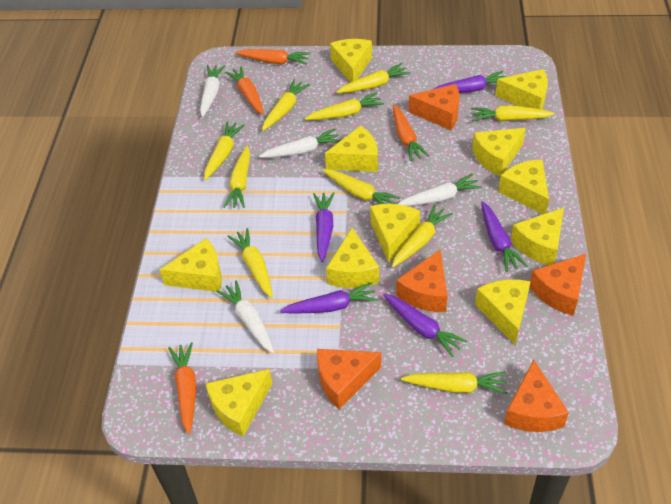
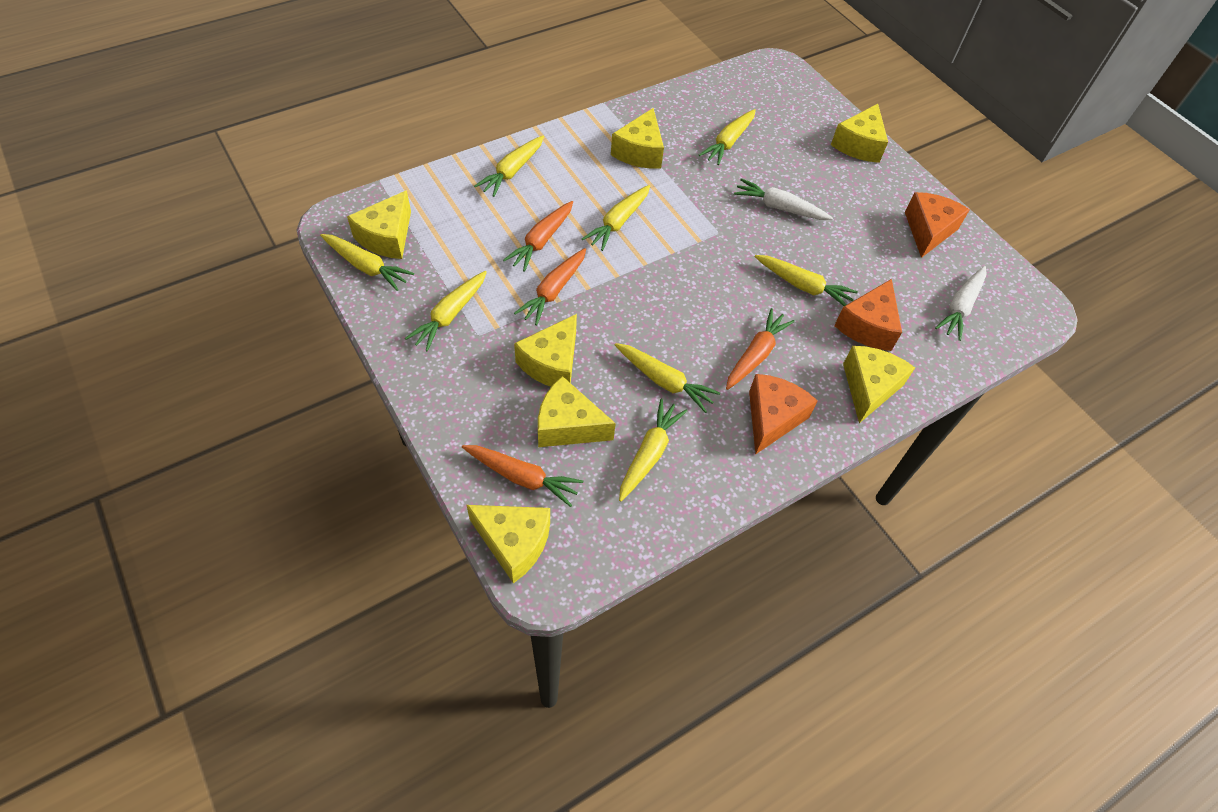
orange cheese: [317,349,381,409] [396,249,448,312] [409,84,460,130] [504,360,569,432] [530,254,586,316] = 5 -> [749,374,818,455] [834,279,902,351] [905,192,970,258] = 3
purple carrot: [280,282,378,314] [313,192,334,262] [383,293,467,357] [432,71,506,93] [481,201,527,272] = 5 -> none = 0
white carrot: [200,65,225,117] [216,280,274,353] [259,129,341,158] [398,173,482,206] = 4 -> [734,178,833,220] [935,266,987,341] = 2
yellow carrot: [204,121,245,180] [224,146,250,208] [227,228,273,298] [262,79,310,131] [305,92,384,120] [322,169,400,204] [336,63,411,93] [392,204,453,267] [401,372,508,394] [471,105,555,121] = 10 -> [320,234,414,291] [405,271,487,351] [474,136,544,197] [582,185,650,251] [615,343,720,413] [619,399,687,502] [699,109,756,165] [755,255,858,306] = 8
yellow cheese: [159,238,222,292] [205,369,272,437] [325,126,378,172] [326,228,379,288] [330,39,372,82] [370,204,420,263] [472,128,526,176] [475,279,531,345] [495,69,548,110] [498,159,549,214] [511,207,564,265] = 11 -> [347,190,411,259] [467,505,550,583] [514,314,577,386] [538,376,616,447] [611,108,664,169] [831,104,888,163] [843,346,915,423] = 7

